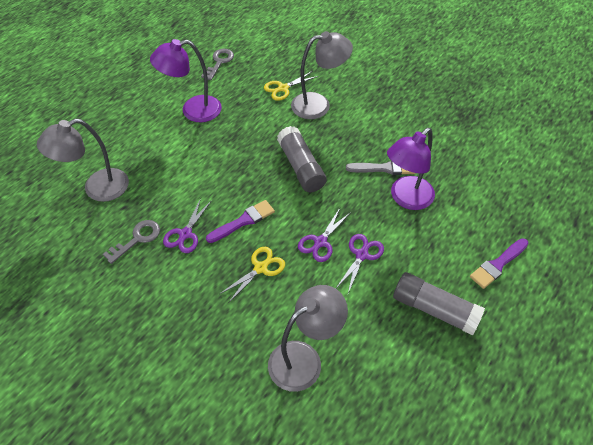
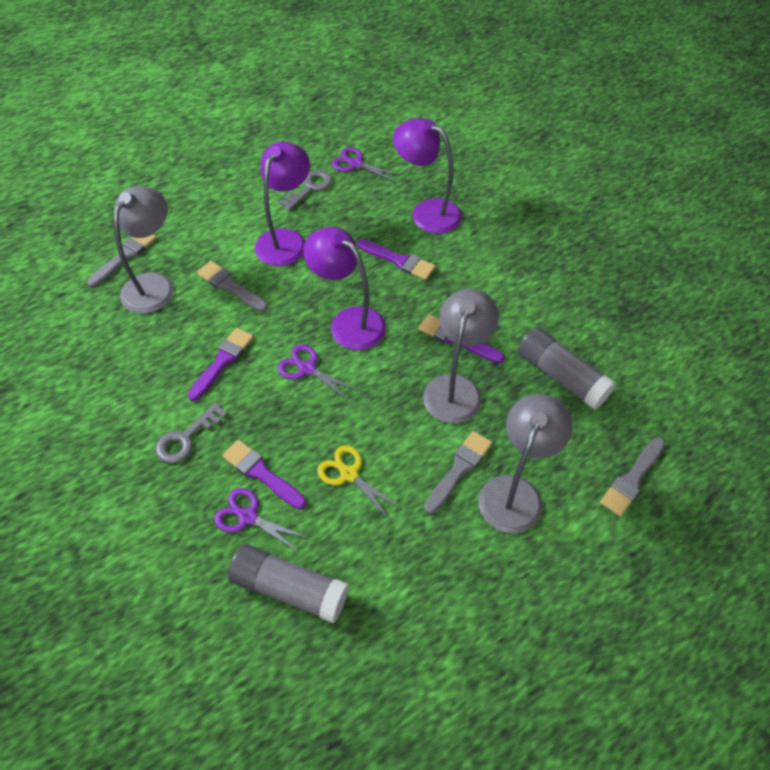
grey brush: [346,161,416,175] = 1 -> [87,234,157,287] [197,261,268,312] [424,431,492,514] [600,437,665,517] = 4
purple brush: [206,200,275,243] [470,238,529,289] = 2 -> [188,328,254,401] [222,440,306,509] [357,239,435,280] [418,314,505,363] = 4
purple lamp: [150,39,222,122] [387,128,435,210] = 2 -> [255,142,310,266] [304,227,386,350] [393,118,462,234] = 3
yellow scissors: [220,247,285,302] [264,71,318,101] = 2 -> [317,445,402,520] = 1

